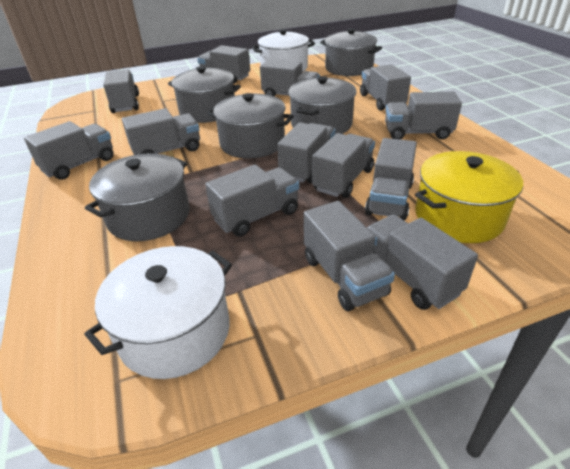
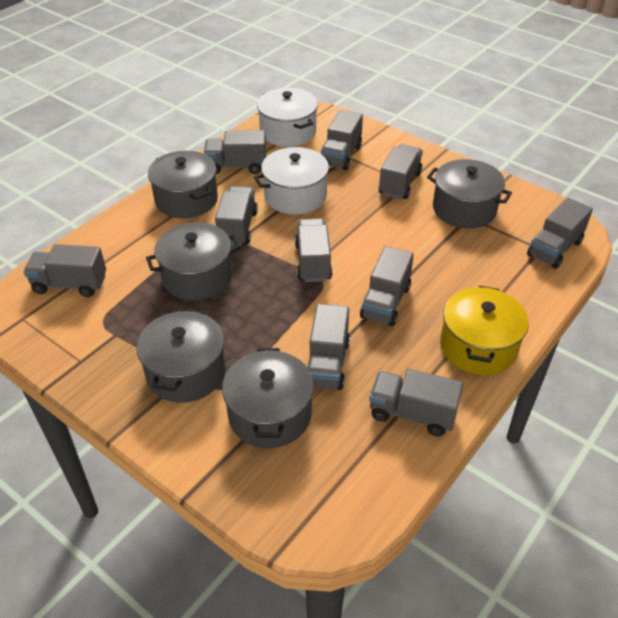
grey truck: [24,121,114,180] [103,69,139,113] [122,108,200,155] [197,45,250,84] [205,165,299,237] [260,59,320,97] [277,122,335,183] [303,201,395,311] [312,133,375,198] [360,64,411,111] [365,138,417,220] [367,214,478,310] [385,92,462,140] = 13 -> [24,244,106,297] [204,130,266,174] [215,186,258,246] [295,218,332,282] [307,304,350,390] [321,110,363,170] [360,246,414,326] [369,369,463,436] [379,144,423,199] [527,197,593,269] = 10

